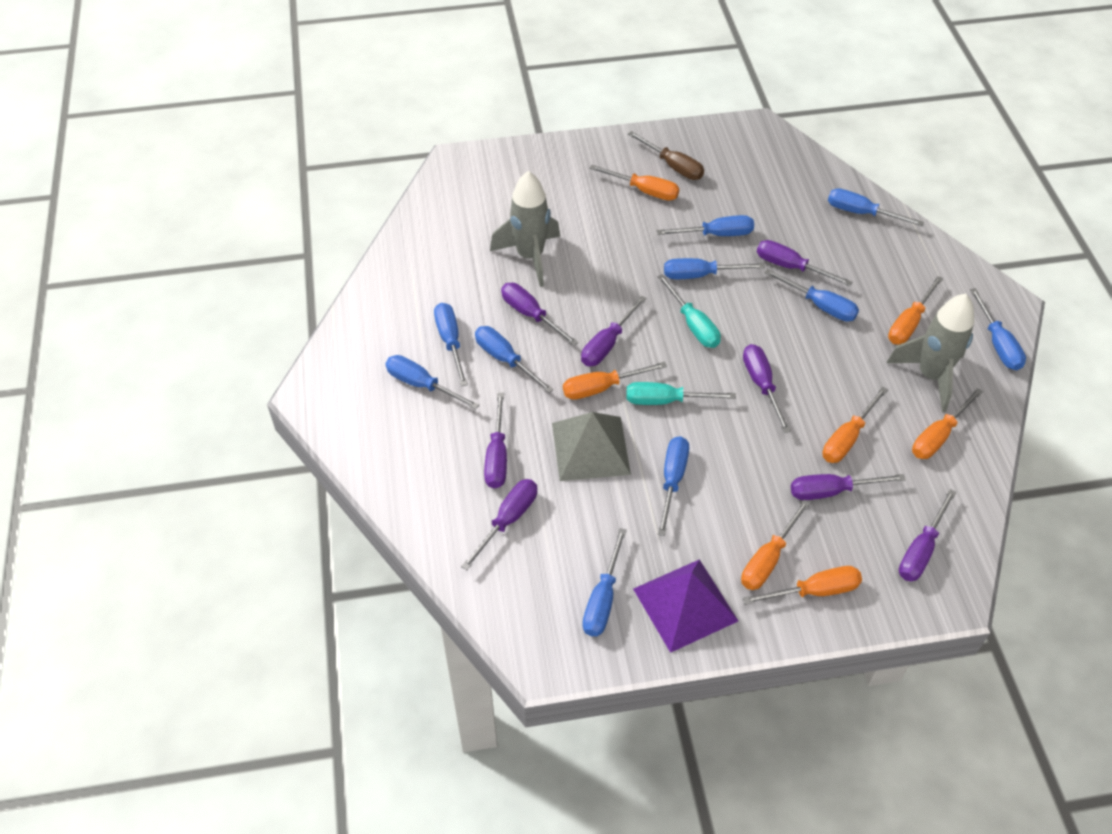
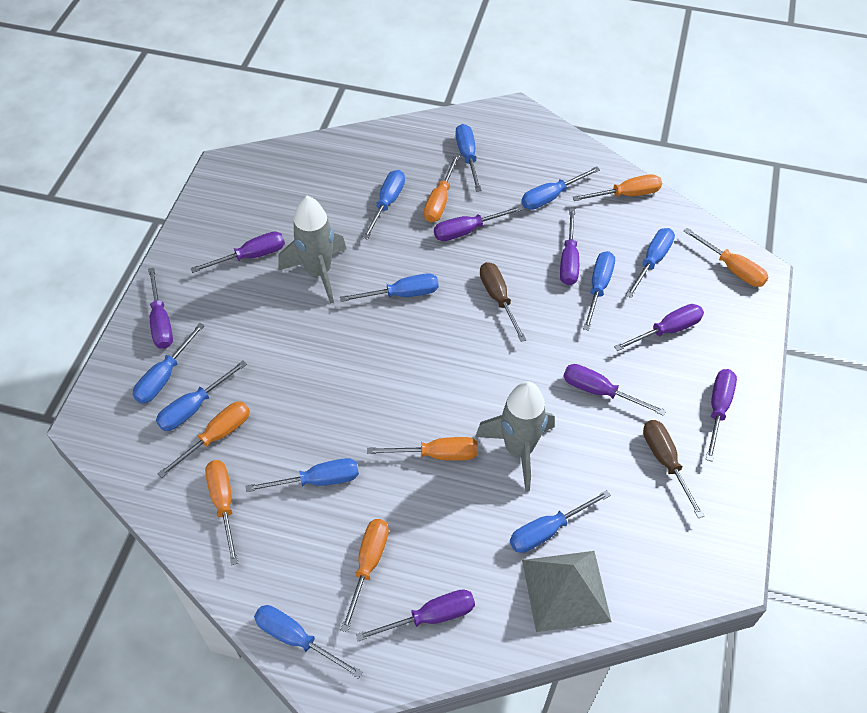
blue screwdriver: [385,355,479,410] [434,303,468,386] [475,326,554,393] [582,528,627,636] [657,215,754,236] [658,436,689,536] [664,258,765,279] [764,269,859,322] [828,188,924,226] [970,288,1026,370] = 10 -> [133,323,205,404] [156,361,247,431] [246,458,359,492] [254,605,362,679] [340,273,439,302] [362,170,405,240] [456,124,482,192] [510,490,611,553] [521,166,600,210] [583,251,615,331] [626,228,675,298] = 11
brown screwdriver: [628,131,704,180] = 1 -> [480,262,527,342] [643,420,705,518] = 2
purple pyramid: [633,559,738,653] = 1 -> none = 0
turquoise screwdriver: [626,382,736,405] [657,274,721,348] = 2 -> none = 0

